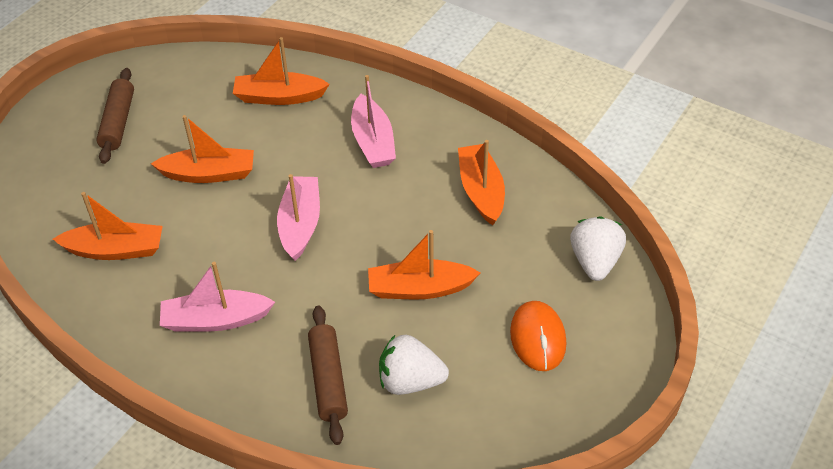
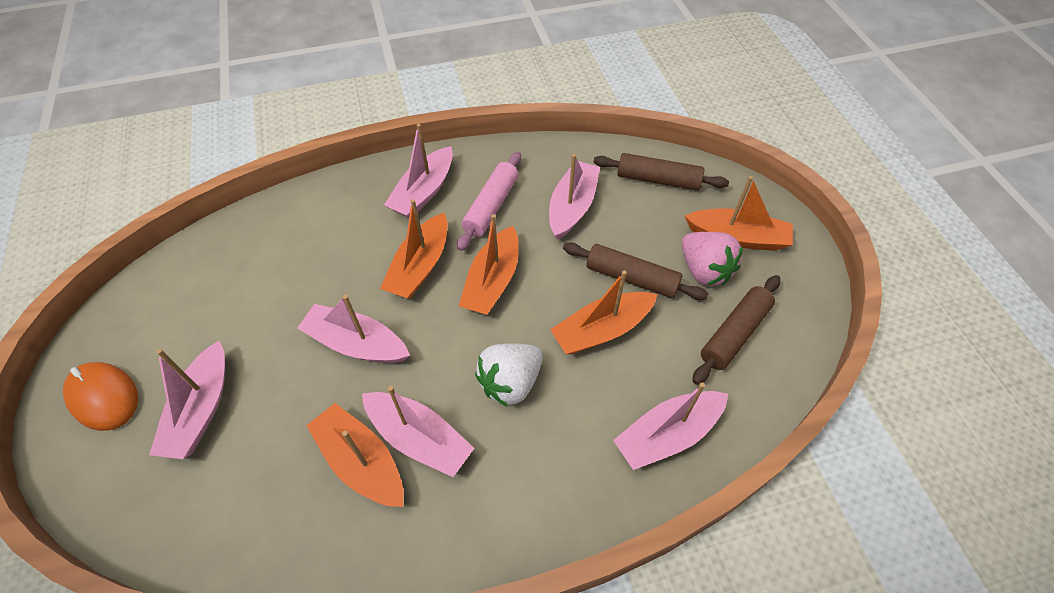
brown rolling pin: [96,68,134,164] [308,306,348,445] = 2 -> [563,243,709,300] [594,153,729,191] [692,275,780,385] = 3
pink boat: [160,262,275,332] [277,174,320,261] [351,75,396,168] = 3 -> [149,341,225,459] [297,295,410,363] [362,386,474,477] [384,124,453,218] [549,154,600,240] [613,383,728,470] = 6
pink rolling pin: none = 0 -> [457,151,521,251] = 1
pink strawberry: none = 0 -> [682,232,743,286] = 1
white strawberry: [379,335,449,395] [570,216,626,281] = 2 -> [475,343,543,407] = 1

